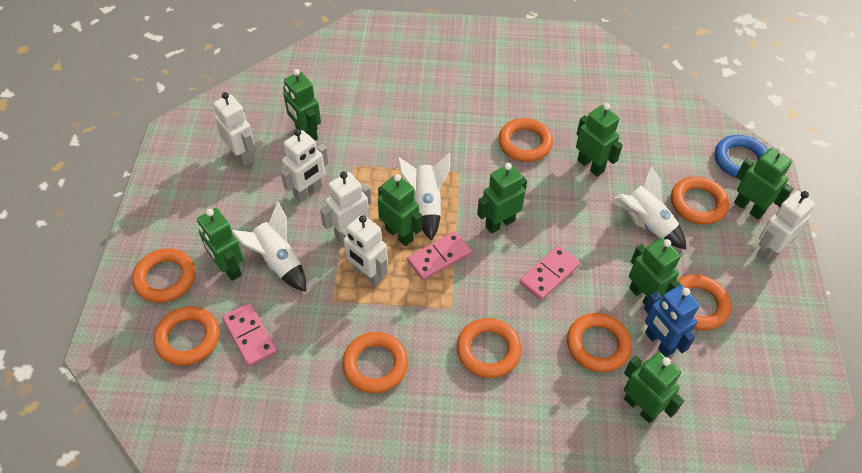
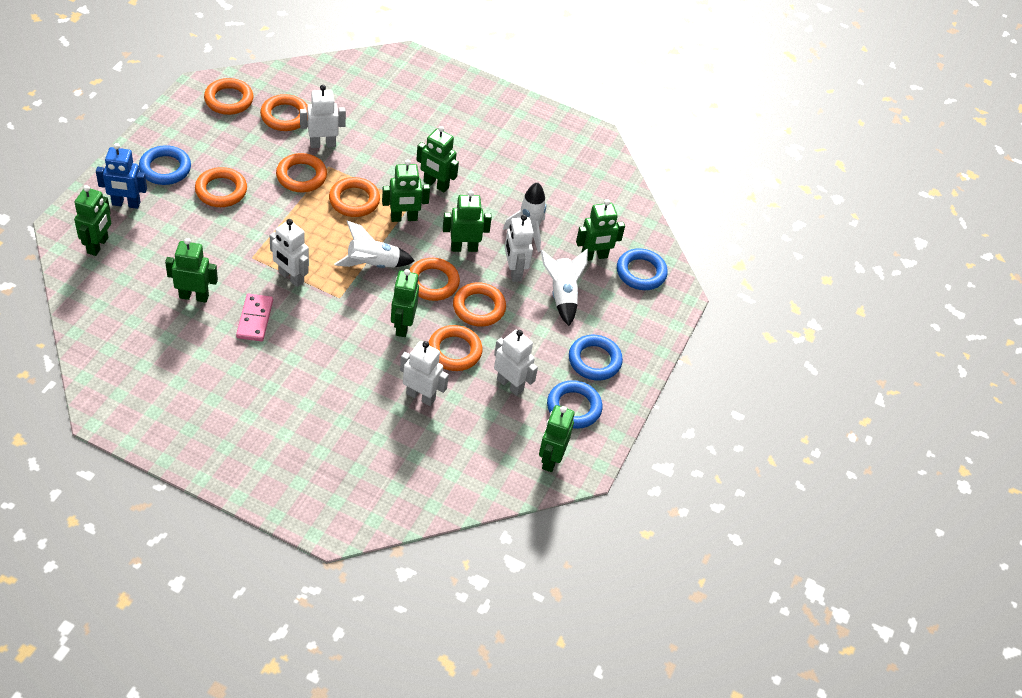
blue ring: [715,135,768,178] = 1 -> [139,145,191,185] [547,380,603,429] [569,335,623,381] [617,248,668,290] = 4
pink domino: [222,303,277,367] [407,231,472,280] [519,246,580,300] = 3 -> [236,294,273,341] = 1

